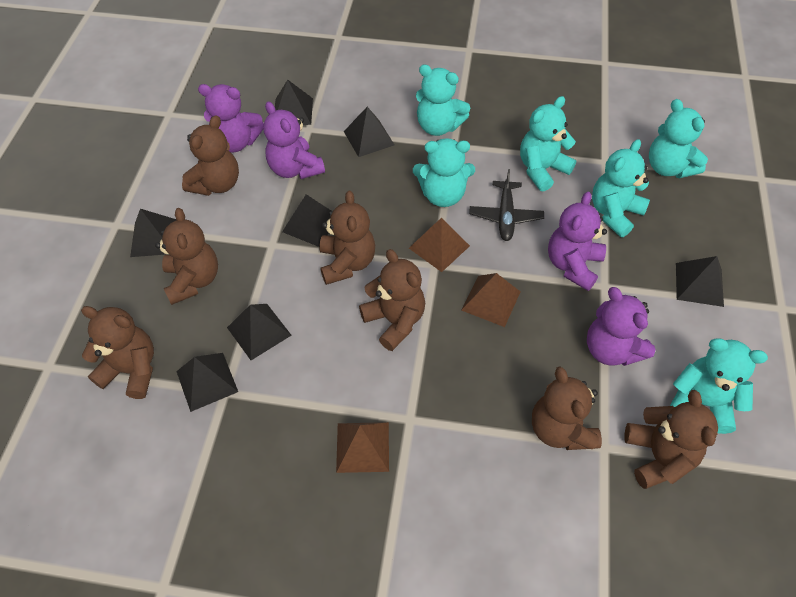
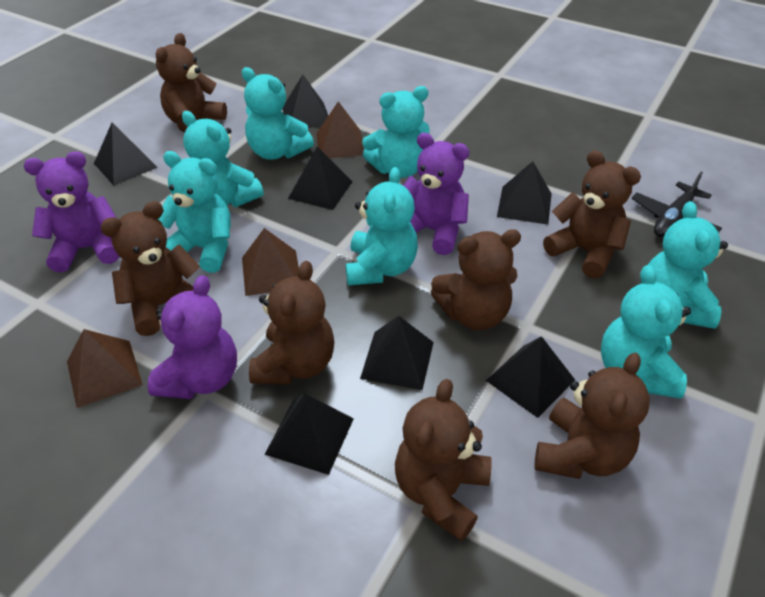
purple teddy bear: [198,84,264,152] [264,101,325,179] [548,192,607,291] [587,287,656,366] = 4 -> [24,151,120,272] [148,275,237,399] [403,133,469,255] = 3
turquoise teddy bear: [413,138,475,207] [416,64,470,136] [520,96,577,191] [592,139,650,237] [649,99,708,178] [670,338,768,434] = 6 -> [158,151,231,273] [182,111,264,208] [242,67,314,160] [346,167,418,286] [362,86,430,178] [601,265,691,399] [648,201,728,329] = 7

